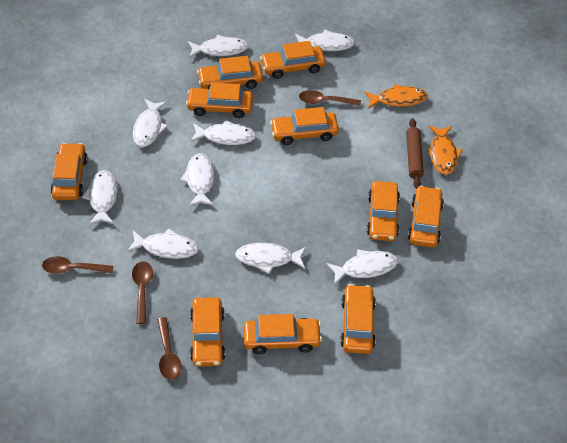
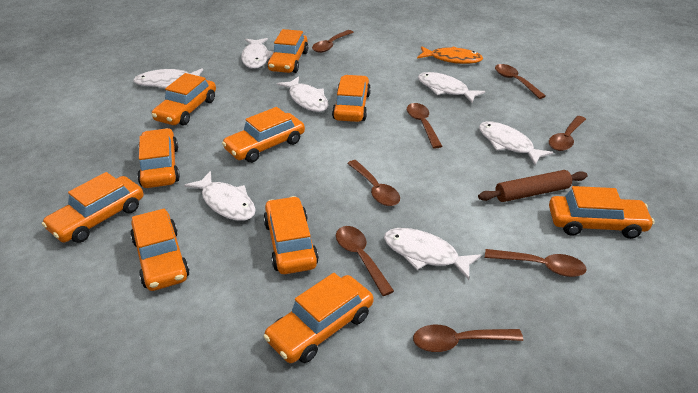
brown spoon: [42,256,114,274] [132,261,153,324] [157,317,182,380] [299,90,361,106] = 4 -> [312,30,354,53] [336,226,394,296] [347,160,400,206] [407,103,442,148] [413,325,523,352] [485,249,587,277] [495,64,546,99] [549,116,586,151] = 8
orange fish: [364,84,428,109] [428,126,463,175] = 2 -> [417,46,483,64] = 1
white fish: [82,170,117,225] [127,229,199,259] [133,99,168,147] [180,153,214,206] [188,35,249,58] [190,120,256,145] [235,243,306,274] [295,30,355,51] [326,249,398,285] = 9 -> [133,68,203,88] [184,171,256,221] [241,38,274,69] [277,76,329,112] [384,228,481,280] [418,72,485,104] [479,121,554,165] = 7

